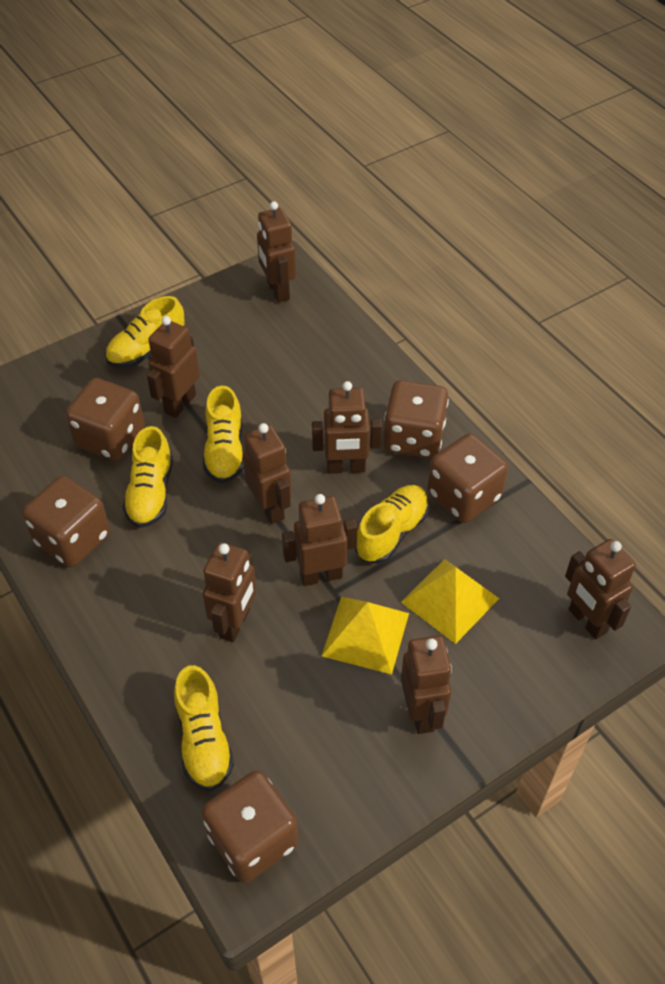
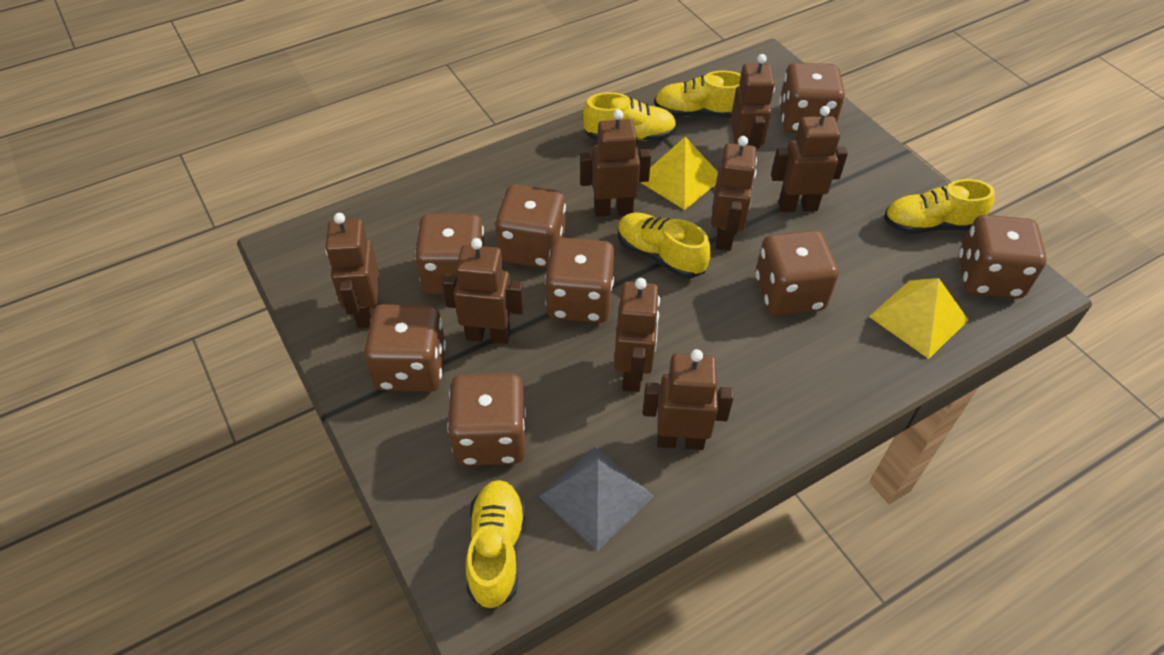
brown dice: [22,476,110,567] [66,378,145,461] [201,771,299,883] [384,380,449,459] [428,433,508,523] = 5 -> [364,304,446,392] [415,214,485,294] [447,373,526,466] [495,184,566,268] [545,238,615,323] [755,230,838,316] [779,63,845,133] [958,215,1047,299] = 8
grey pyramid: none = 0 -> [539,446,654,551] = 1

